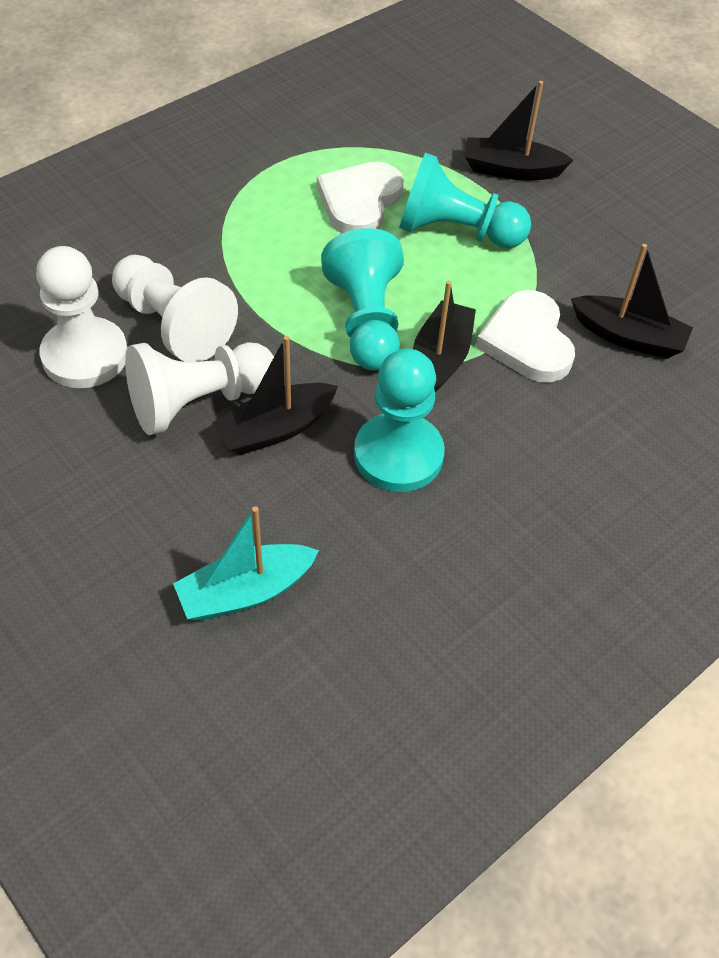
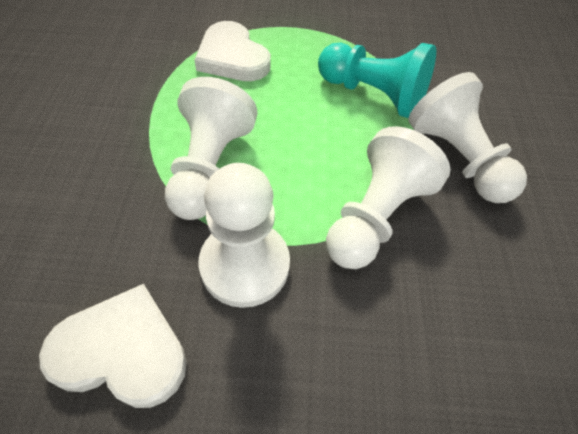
black boat: [213,336,338,455] [413,280,476,393] [465,81,573,180] [571,244,693,359] = 4 -> none = 0
turquoise boat: [173,506,319,621] = 1 -> none = 0
turquoise pawn: [321,228,404,370] [354,349,445,492] [399,153,531,248] = 3 -> [318,42,436,118] = 1
white pawn: [36,246,128,388] [112,255,238,362] [125,342,274,435] = 3 -> [165,77,258,220] [199,163,290,308] [326,126,450,269] [408,72,527,203] = 4

